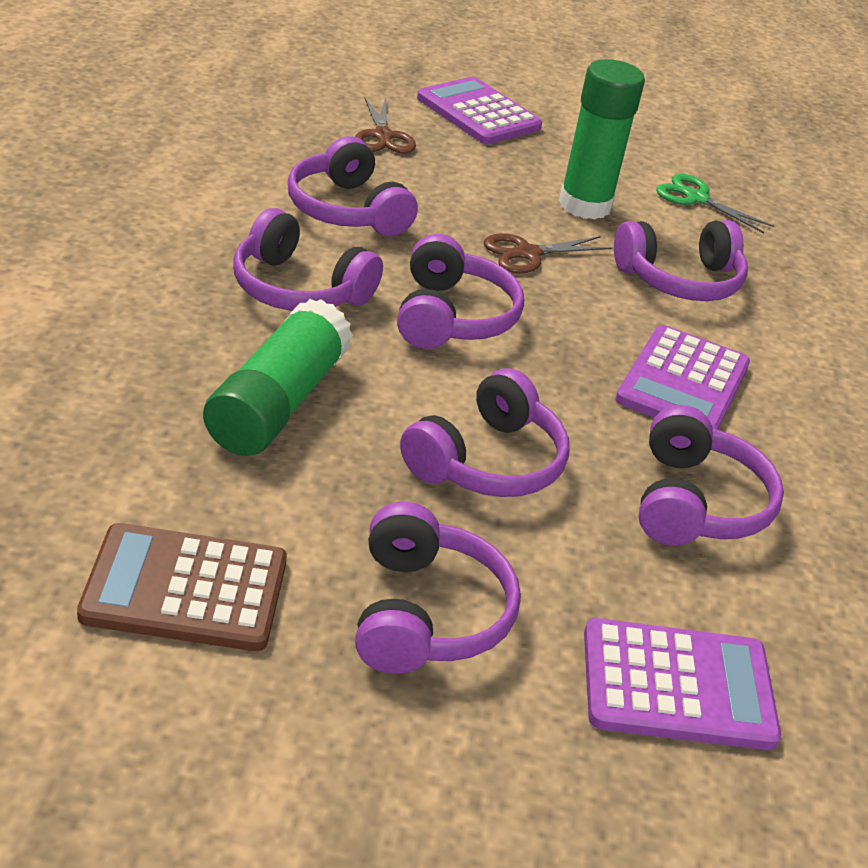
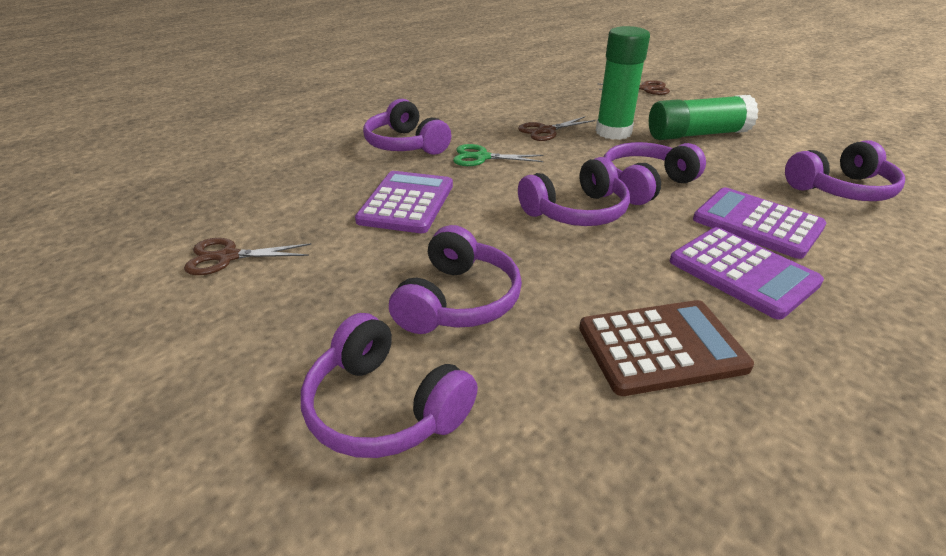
brown scissors: [355,96,416,154] [484,233,612,273] = 2 -> [184,238,312,275] [518,116,595,141] [598,80,670,95] = 3
purple headphones: [233,208,383,311] [288,136,418,236] [355,502,521,674] [397,234,524,349] [400,368,569,497] [614,220,748,301] [639,405,784,546] = 7 -> [301,313,478,458] [363,99,451,155] [389,225,522,334] [518,157,630,226] [604,142,706,205] [785,140,905,201] = 6

